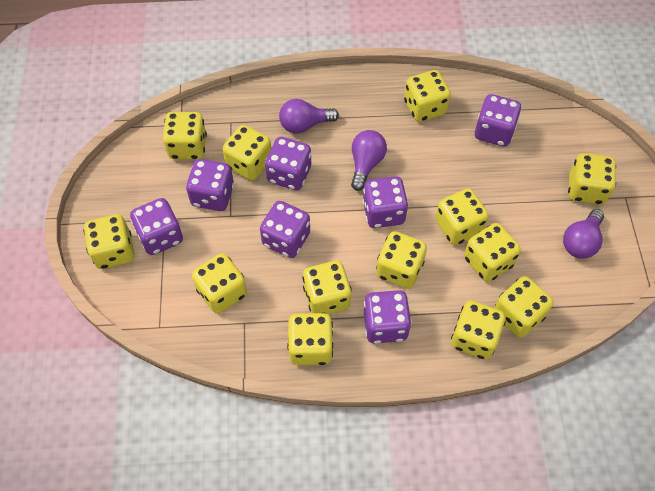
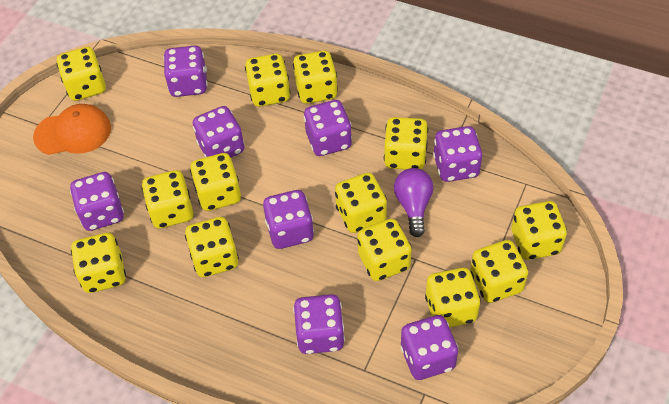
orange cap: none = 0 -> [33,104,111,155] = 1
purple dice: [130,198,183,255] [186,159,234,211] [260,201,310,258] [265,137,311,190] [362,176,408,228] [364,290,412,344] [475,94,521,147] = 7 -> [70,172,124,231] [163,46,208,97] [193,106,244,157] [263,190,314,249] [293,294,345,354] [304,100,352,156] [400,315,458,380] [433,126,482,182] = 8
purple light bulb: [279,99,339,134] [351,130,387,191] [563,209,604,259] = 3 -> [394,168,433,237] = 1

